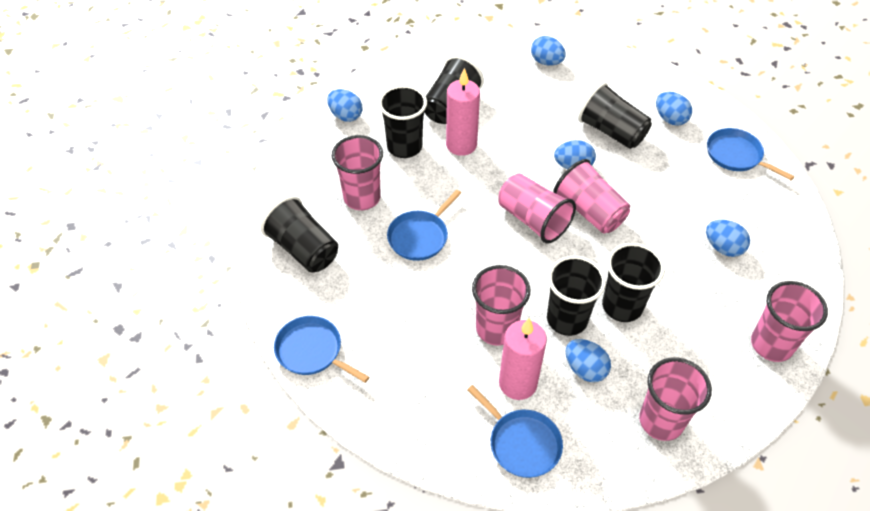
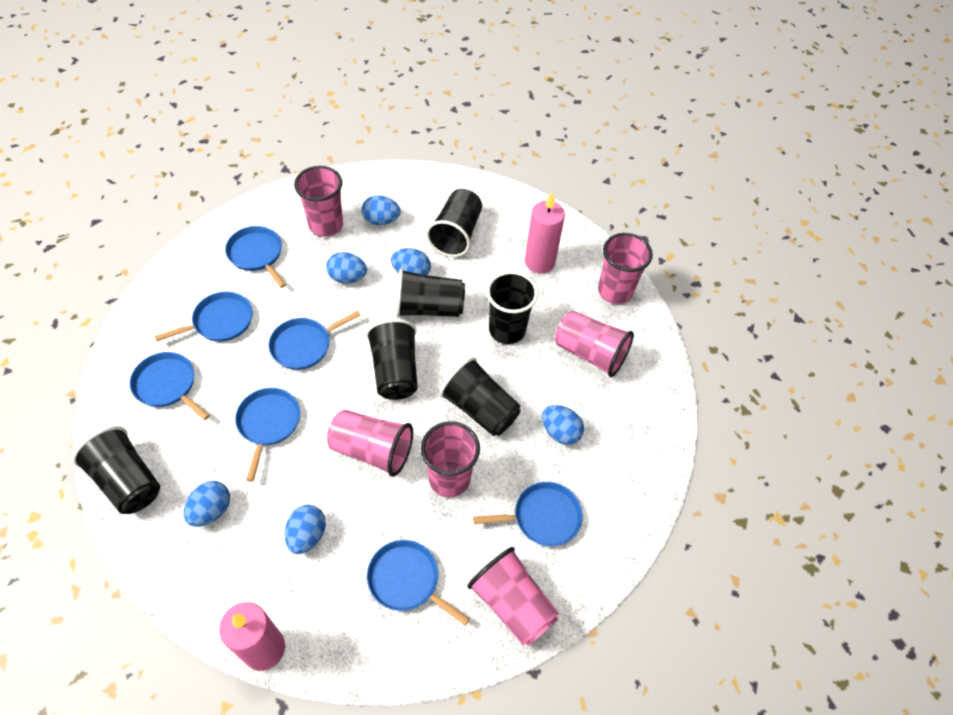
blue pan: [274,316,369,383] [387,190,461,261] [467,385,563,478] [707,128,795,180] = 4 -> [130,352,210,420] [154,291,253,342] [225,226,286,288] [235,388,300,482] [269,311,361,370] [367,540,470,625] [473,482,583,546] = 7

